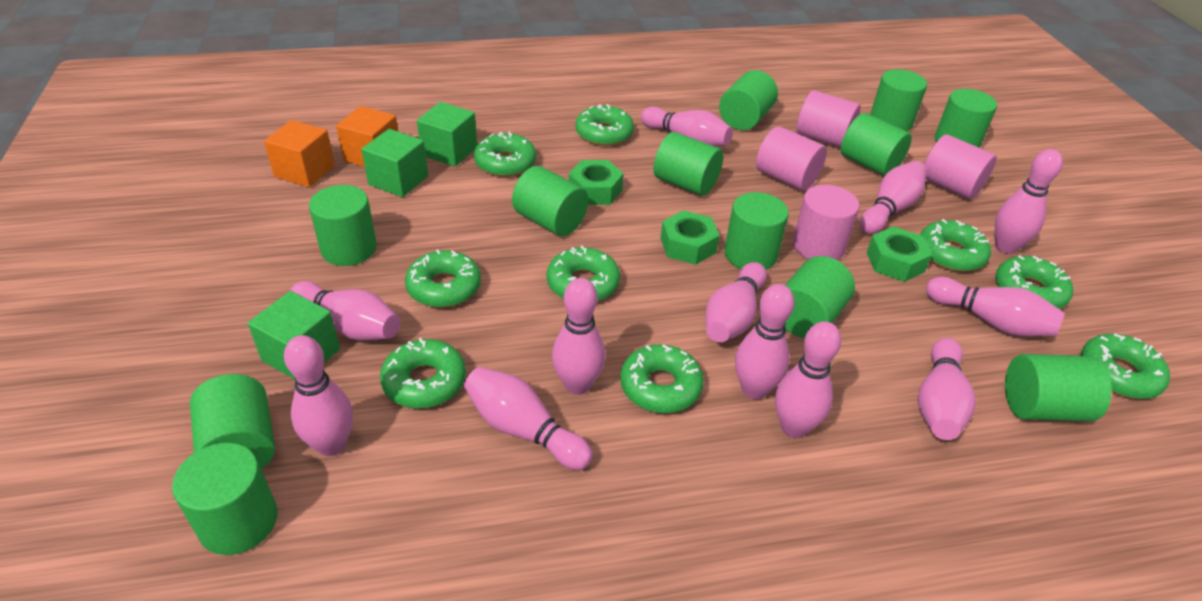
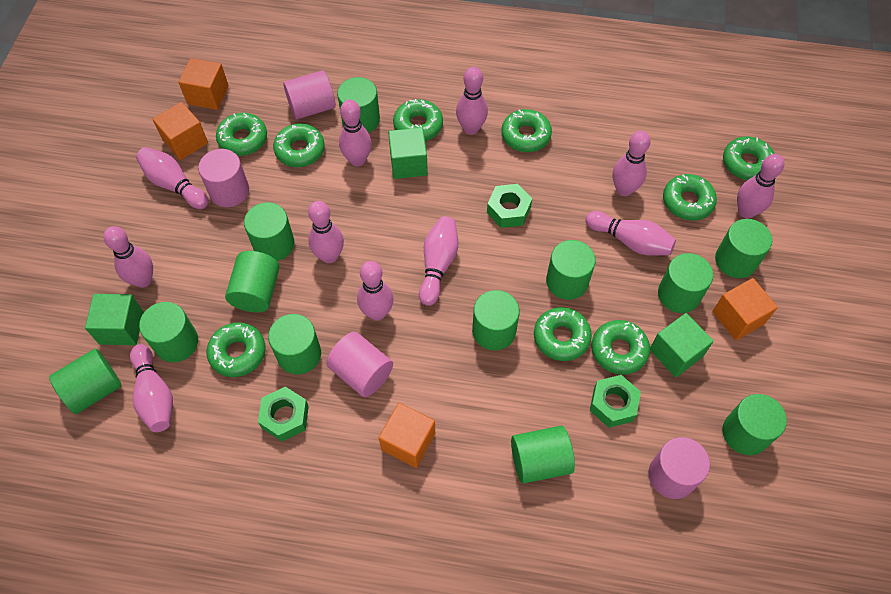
orange cube: [264,120,335,187] [336,106,398,167] = 2 -> [153,102,208,160] [178,58,229,110] [379,403,435,468] [712,278,778,340] = 4
pink bowling pin: [284,335,353,456] [290,281,400,341] [464,367,593,470] [552,278,606,395] [641,107,733,147] [706,262,767,342] [735,284,795,400] [775,321,841,438] [860,161,926,234] [917,338,976,440] [926,277,1065,336] [995,149,1063,254] = 12 -> [103,226,153,288] [130,344,173,432] [136,147,209,209] [308,201,344,263] [339,100,372,166] [357,261,393,320] [419,216,458,306] [456,67,488,135] [585,211,676,256] [613,131,651,196] [737,154,784,219] = 11

